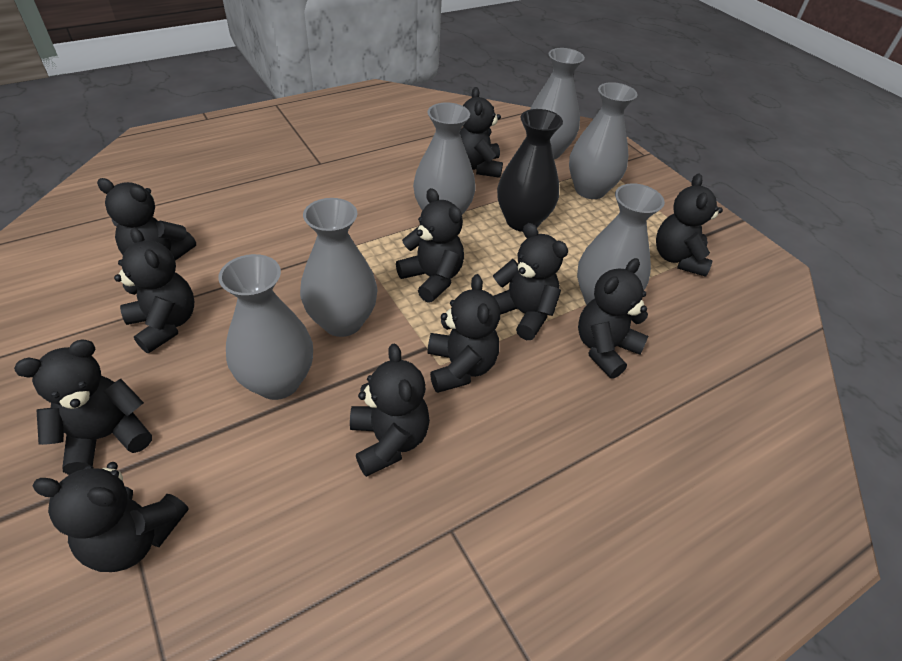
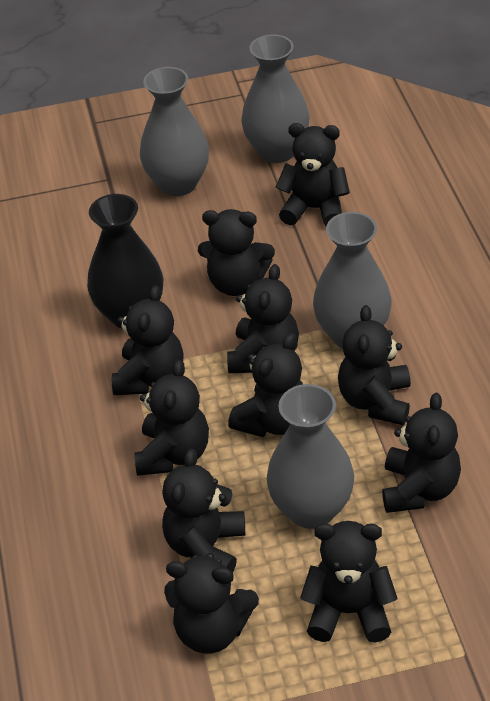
grey vase: [218,254,313,400] [300,198,378,337] [413,102,476,215] [530,48,585,159] [569,82,638,199] [577,183,665,305] = 6 -> [140,67,209,196] [241,34,310,163] [267,384,354,529] [313,212,392,348] = 4

